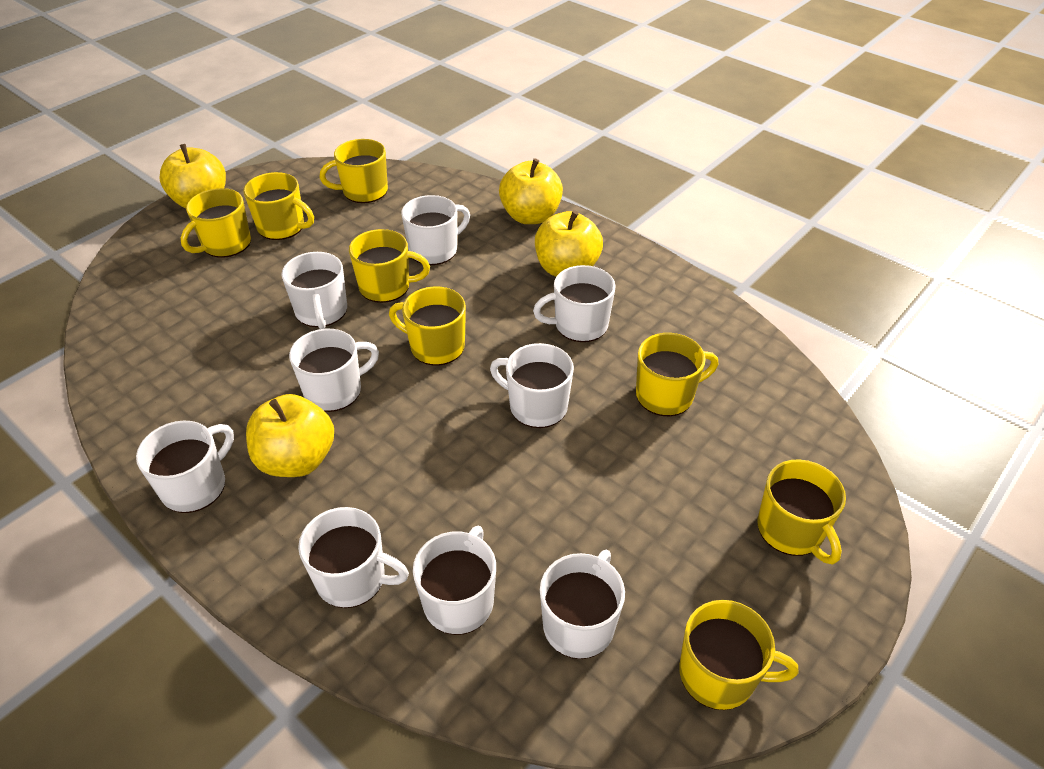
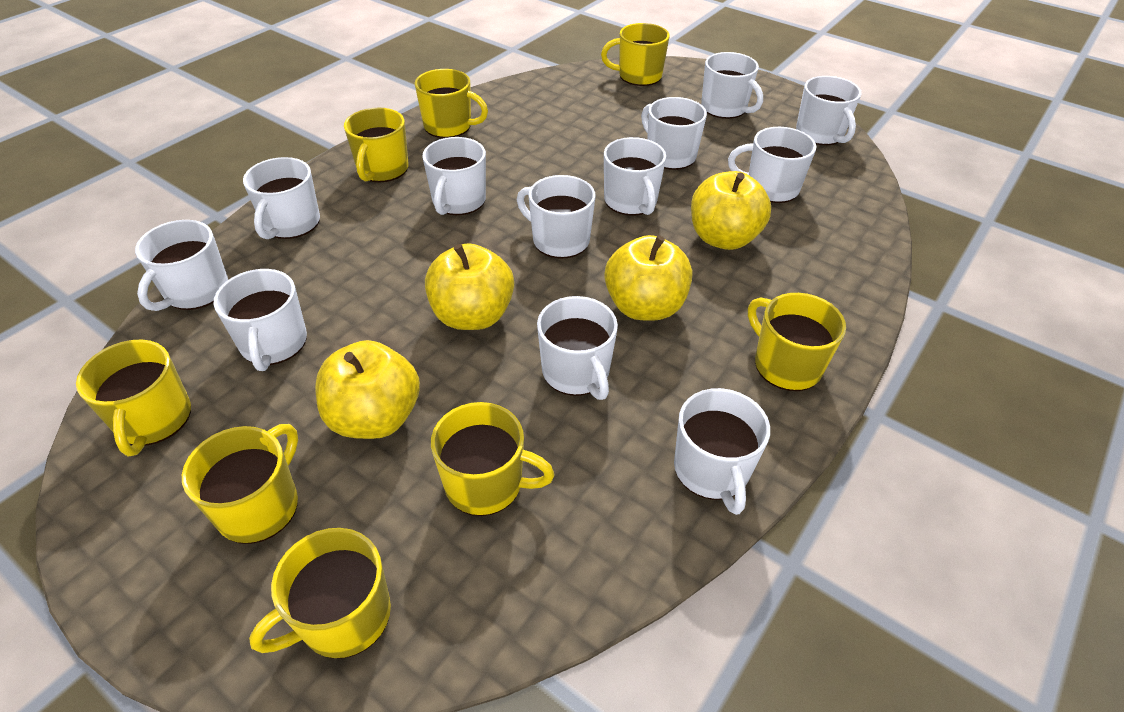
white mug: [136,421,234,513] [281,252,347,329] [289,329,379,412] [298,507,409,608] [401,195,470,265] [413,526,496,635] [490,343,574,428] [533,265,616,342] [540,550,625,659] = 9 -> [135,220,228,311] [214,269,307,371] [243,157,320,239] [422,137,486,215] [517,175,595,258] [537,296,618,400] [604,137,666,216] [641,97,707,170] [674,388,770,515] [701,52,763,119] [728,127,816,203] [796,76,862,145] = 12

